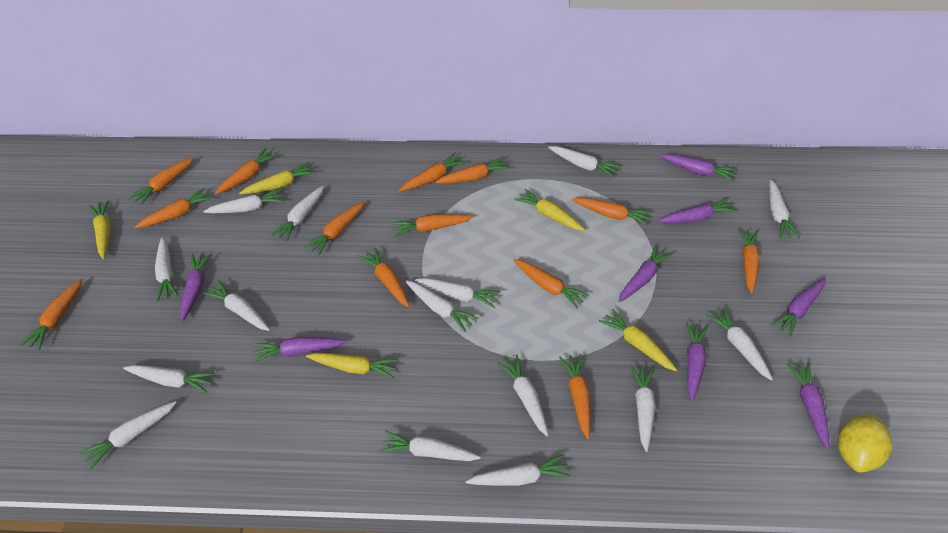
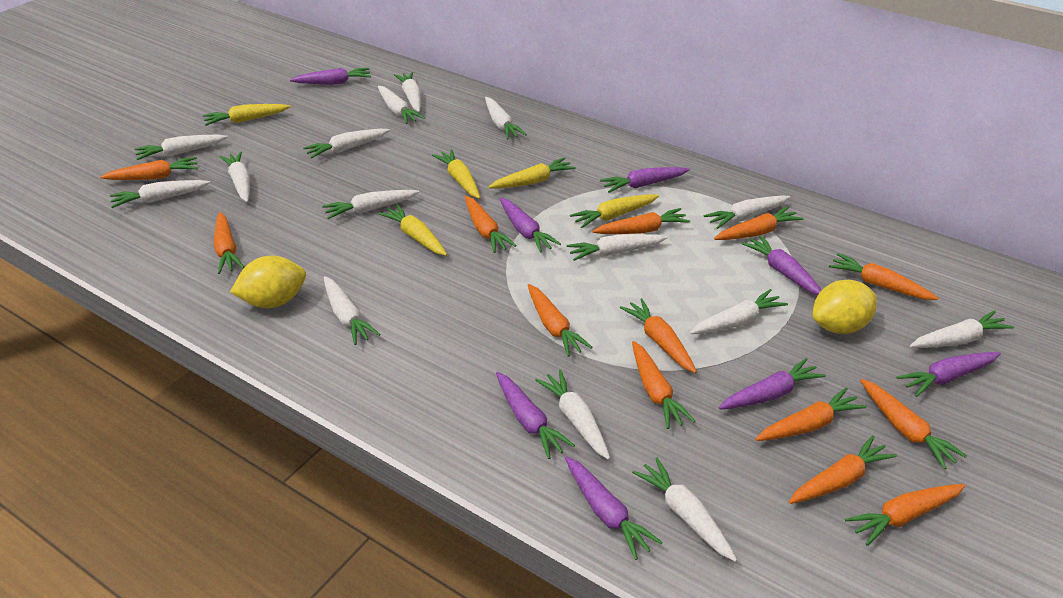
yellow lemon: [838,414,892,473] = 1 -> [230,256,306,308] [813,280,877,334] = 2

